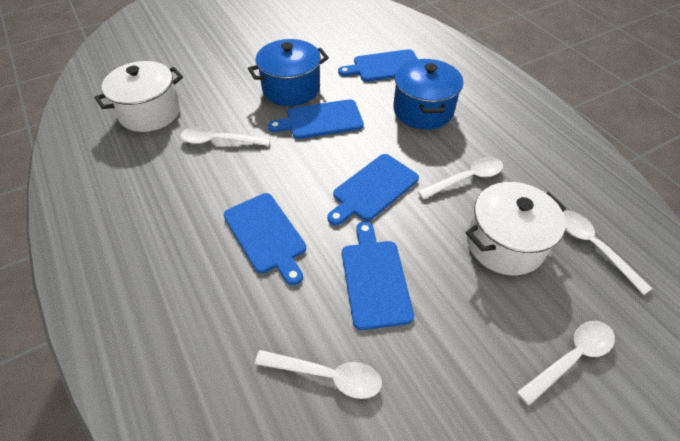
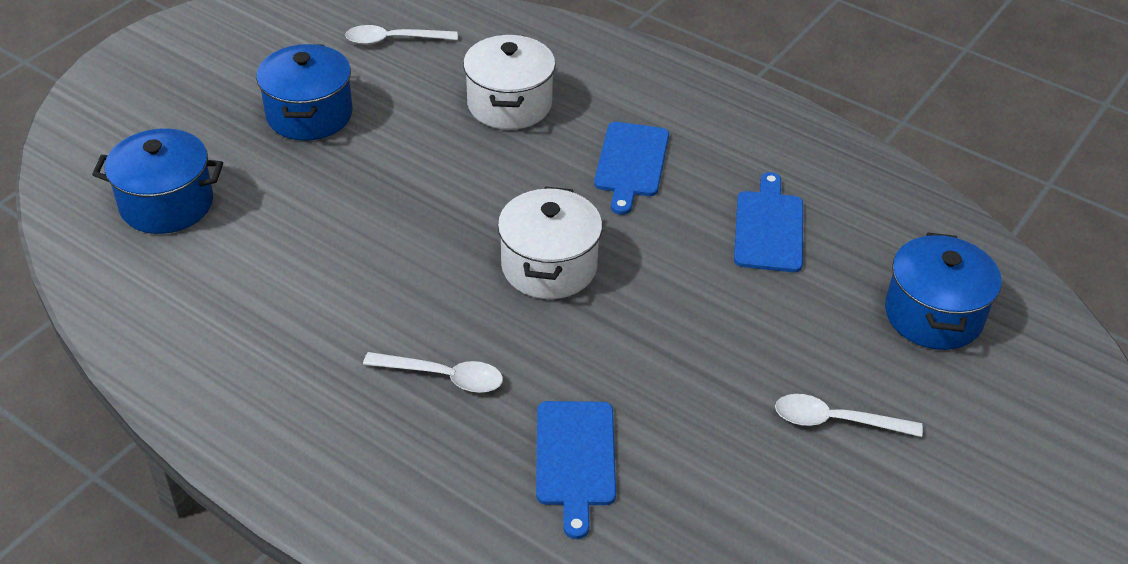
blue cutting board: [224,193,306,285] [268,99,364,139] [327,154,419,226] [338,49,418,82] [342,221,414,330] = 5 -> [536,401,616,539] [594,122,669,215] [734,172,803,272] = 3
blue pot: [248,39,329,106] [393,59,463,129] = 2 -> [92,129,223,234] [256,44,352,141] [885,233,1002,350] = 3
white spoon: [180,127,270,146] [255,350,382,399] [417,157,503,199] [517,321,615,406] [563,210,652,295] = 5 -> [345,25,458,45] [363,352,503,393] [775,394,923,437] = 3

